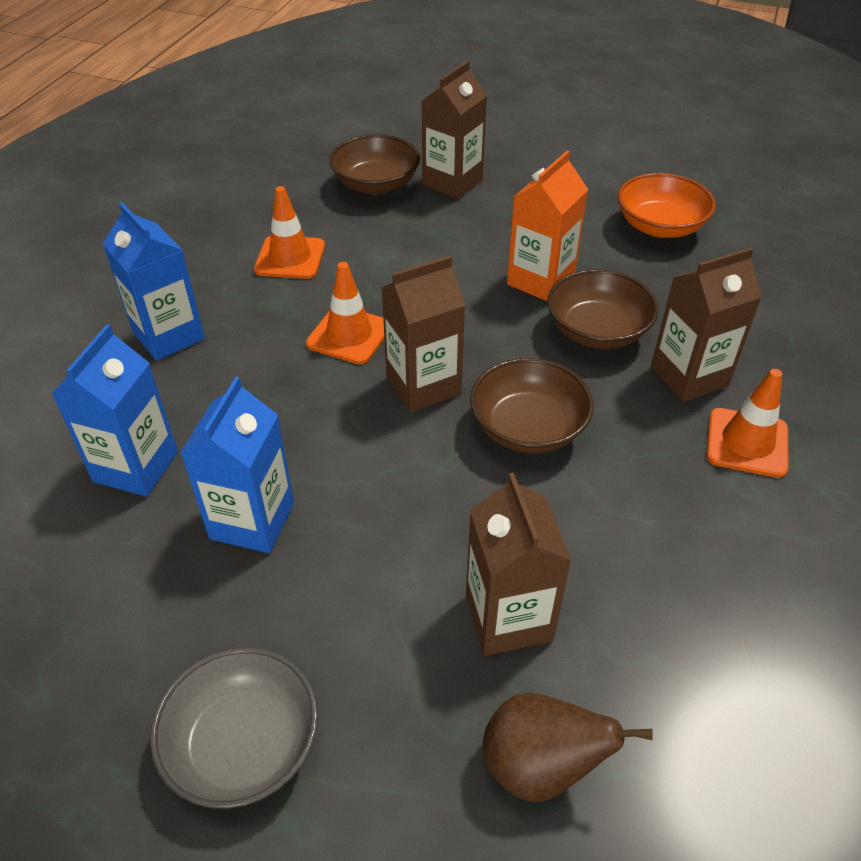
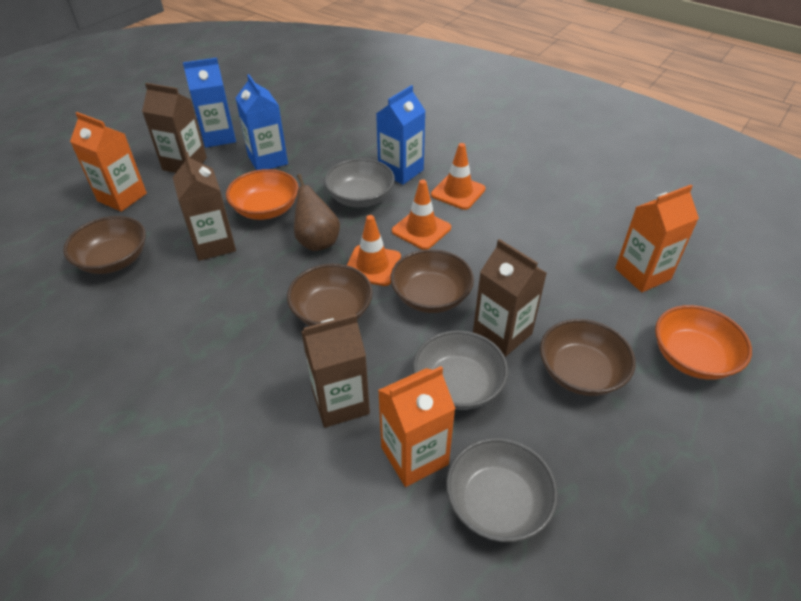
brown bowl: [329,134,420,195] [470,358,594,453] [548,269,659,349] = 3 -> [63,216,146,274] [287,264,373,326] [390,249,474,313] [540,319,635,396] = 4
grey bowl: [150,647,318,809] = 1 -> [324,158,395,207] [413,330,508,410] [446,438,558,542] = 3
orange bowl: [618,173,716,238] = 1 -> [226,169,299,220] [655,305,752,380] = 2
orange carton: [507,151,589,302] = 1 -> [70,112,147,212] [378,366,456,487] [615,185,699,292] = 3

